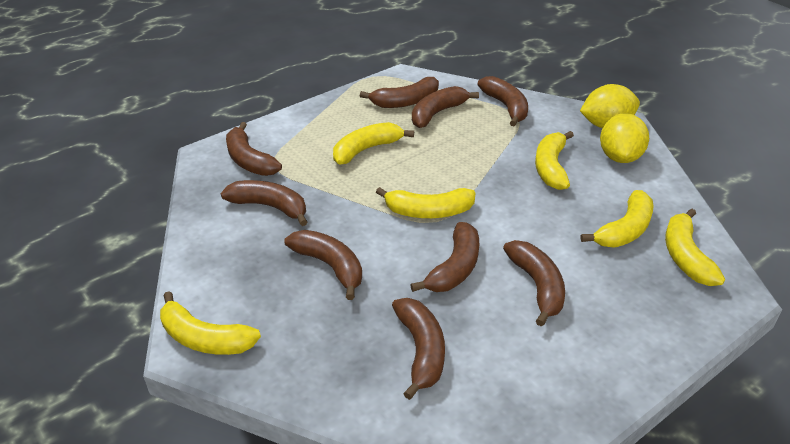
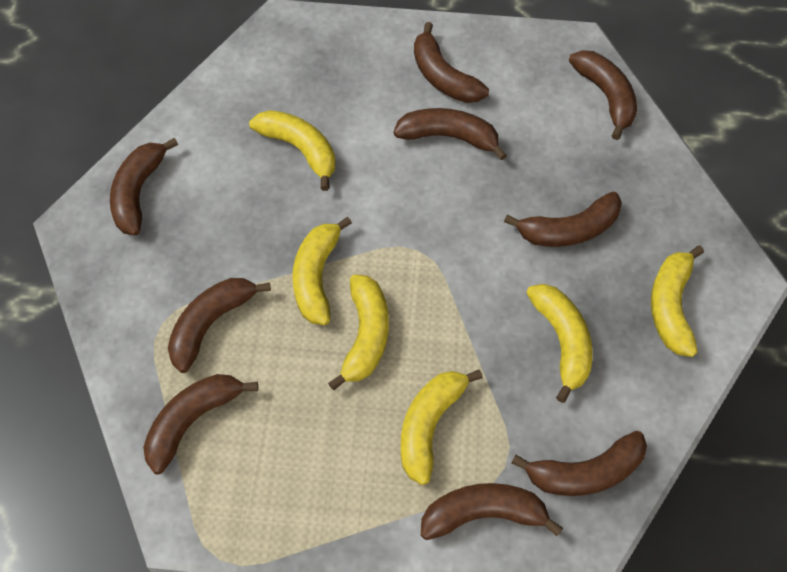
yellow lemon: [580,84,640,128] [600,113,649,163] = 2 -> none = 0

